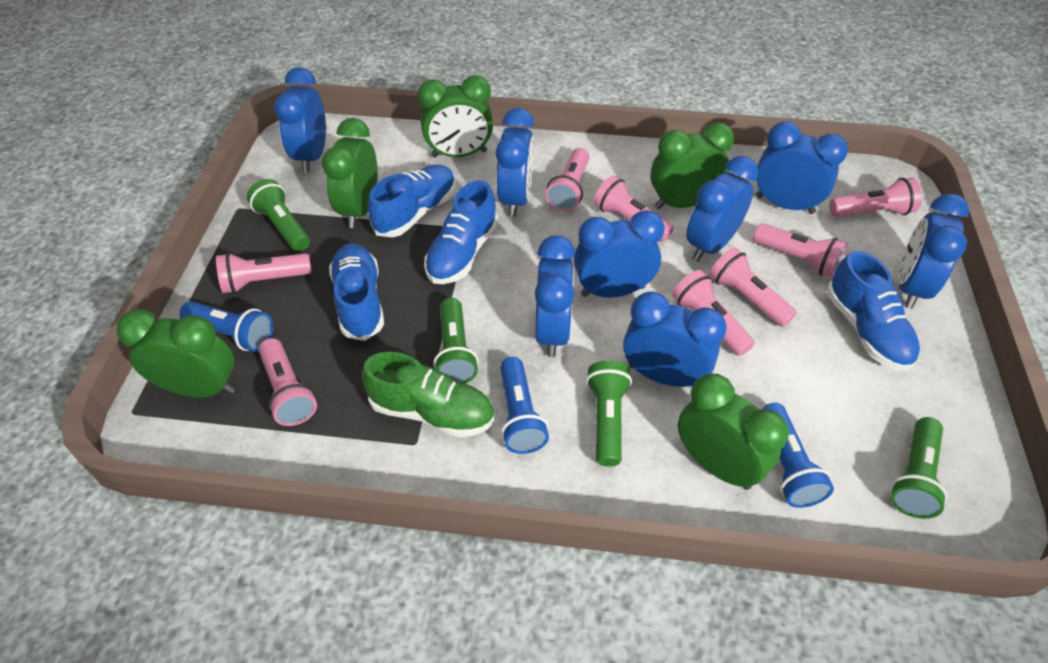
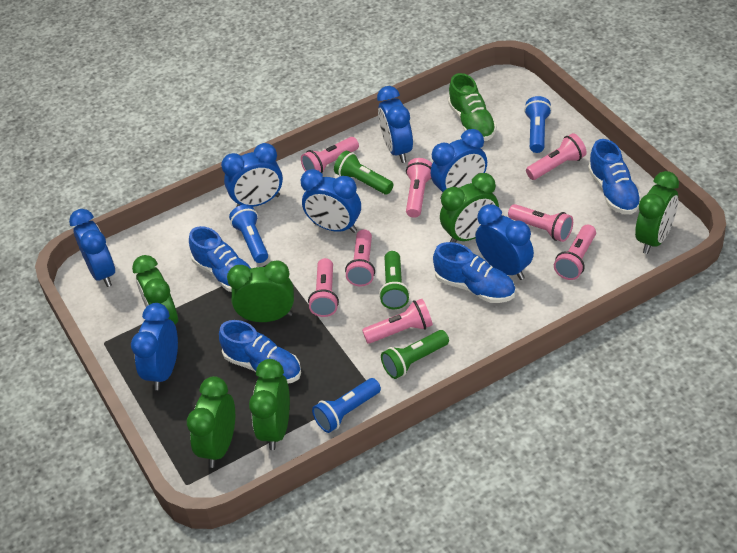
blue clock: [274,67,326,172] [496,108,534,217] [535,235,575,357] [574,210,665,298] [623,291,727,387] [686,156,758,262] [756,121,848,214] [898,193,969,309] = 8 -> [69,209,115,287] [131,303,178,390] [221,143,283,207] [301,169,361,233] [377,86,413,163] [431,129,487,199] [475,204,534,280] = 7
green clock: [116,309,235,397] [322,118,378,228] [418,75,493,158] [650,122,734,209] [678,373,789,490] = 5 -> [132,255,178,324] [187,376,235,468] [227,260,294,322] [249,359,290,450] [440,173,499,243] [635,171,679,254] = 6
green flashlight: [247,179,310,252] [433,298,478,383] [586,360,632,466] [890,417,948,519] = 4 -> [334,151,393,194] [379,251,410,309] [381,330,449,379] = 3

